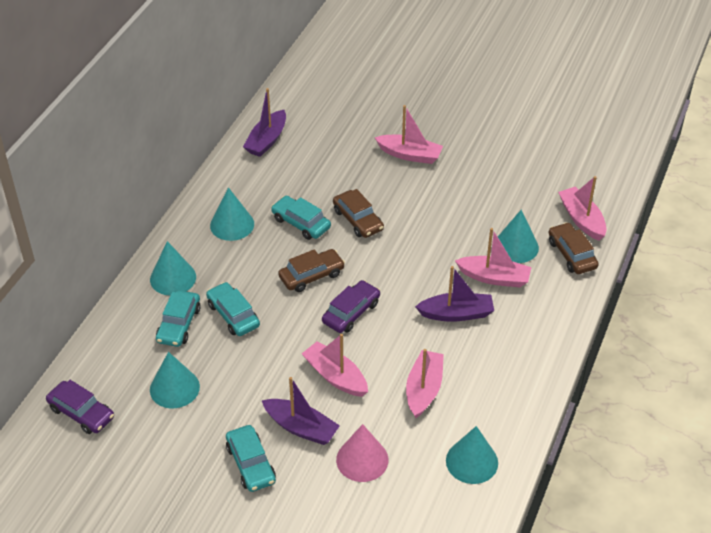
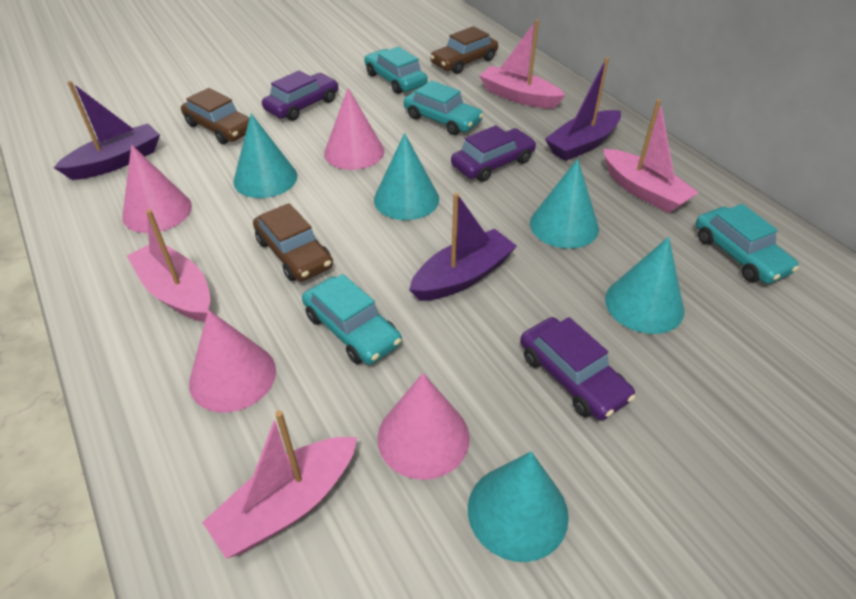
pink boat: [302,334,368,397] [374,105,443,164] [406,349,444,418] [455,228,532,288] [558,176,607,241] = 5 -> [127,209,210,322] [202,410,357,559] [479,19,566,108] [603,99,699,213] = 4
pink cone: [336,424,388,482] = 1 -> [122,145,192,233] [189,310,276,412] [324,88,384,170] [377,373,470,480] = 4
purple car: [46,380,114,434] [322,280,380,333] = 2 -> [262,70,338,121] [451,125,536,182] [520,317,636,420] = 3

